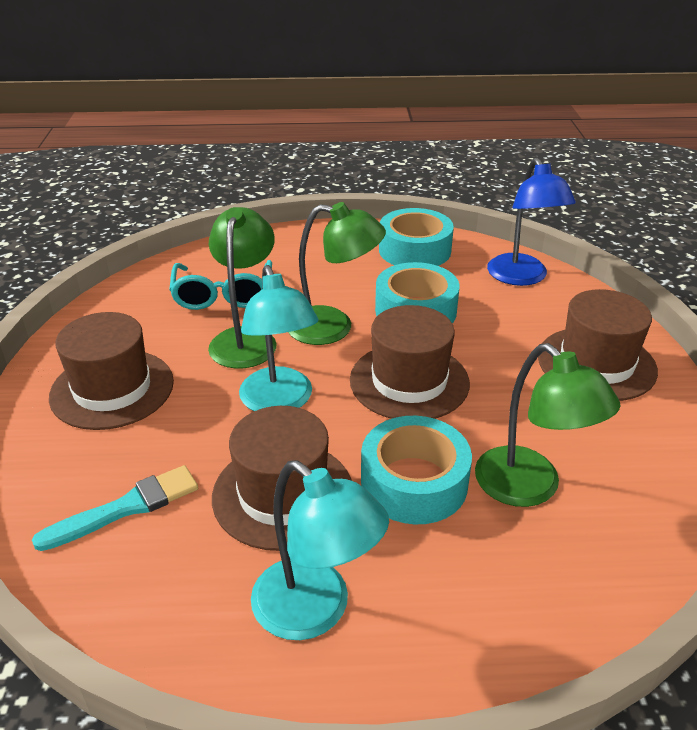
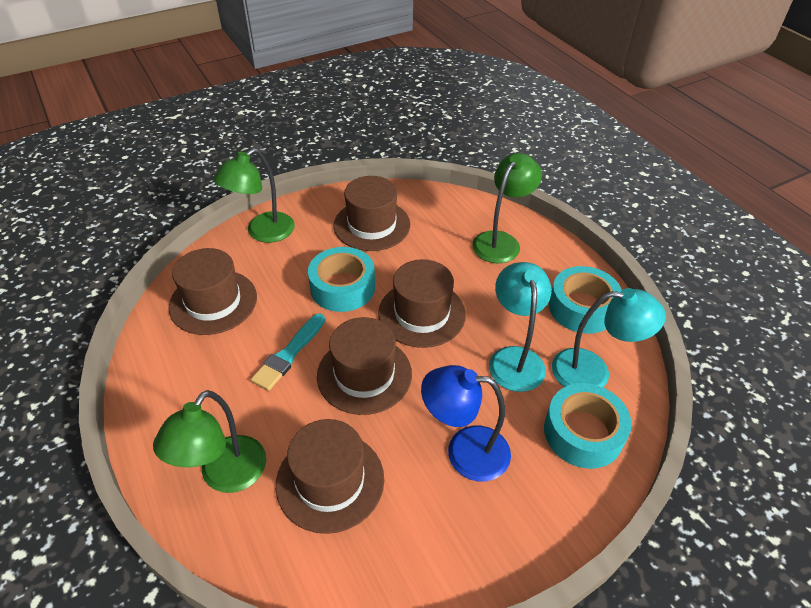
brown hat: [49,312,174,430] [212,406,352,551] [350,305,470,419] [538,289,658,401] = 4 -> [169,248,257,335] [276,419,384,534] [317,317,412,415] [334,176,410,251] [378,259,466,348] = 5
turquoise glasses: [169,260,272,310] = 1 -> none = 0

